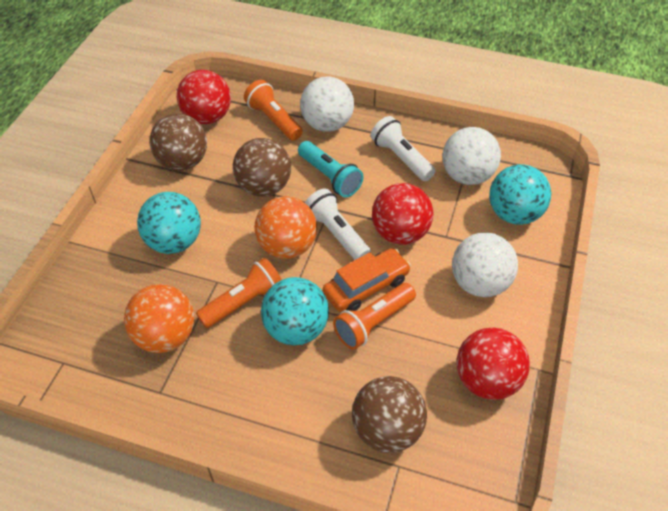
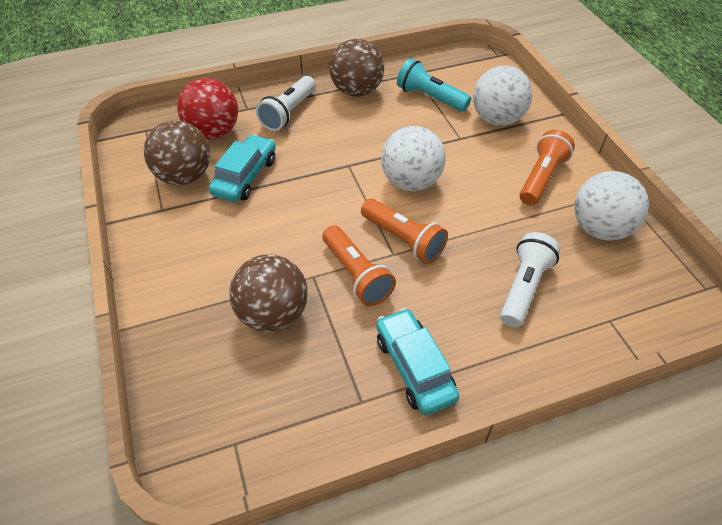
orange ball: [124,284,194,353] [254,196,317,259] = 2 -> none = 0
orange car: [323,248,411,312] = 1 -> none = 0
red ball: [177,70,231,124] [372,183,433,245] [457,328,530,400] = 3 -> [177,78,238,139] = 1
turquoise ball: [137,192,201,254] [261,277,329,345] [489,164,551,225] = 3 -> none = 0
turquoise car: none = 0 -> [209,134,276,202] [376,308,459,415] = 2

